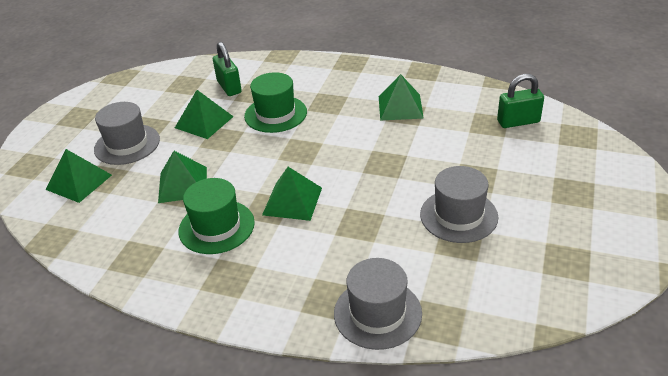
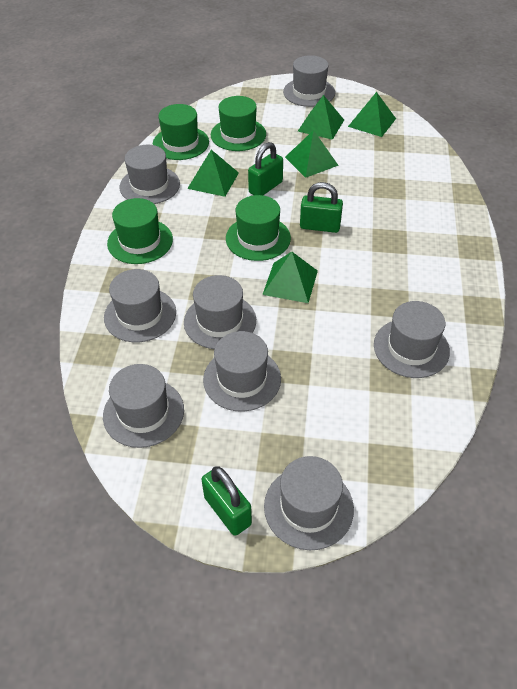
green hat: [178,178,255,254] [244,72,307,133] = 2 -> [107,198,173,264] [153,104,209,160] [211,96,266,151] [226,195,291,261] = 4
green padlock: [213,42,242,96] [497,74,544,128] = 2 -> [202,466,252,536] [248,142,283,195] [300,182,343,233] = 3
grey hat: [94,102,160,165] [334,258,422,350] [420,166,498,243] = 3 -> [103,364,184,448] [104,269,176,342] [120,145,180,204] [184,275,256,349] [203,331,281,412] [264,456,354,550] [283,55,335,107] [374,301,450,378] = 8

